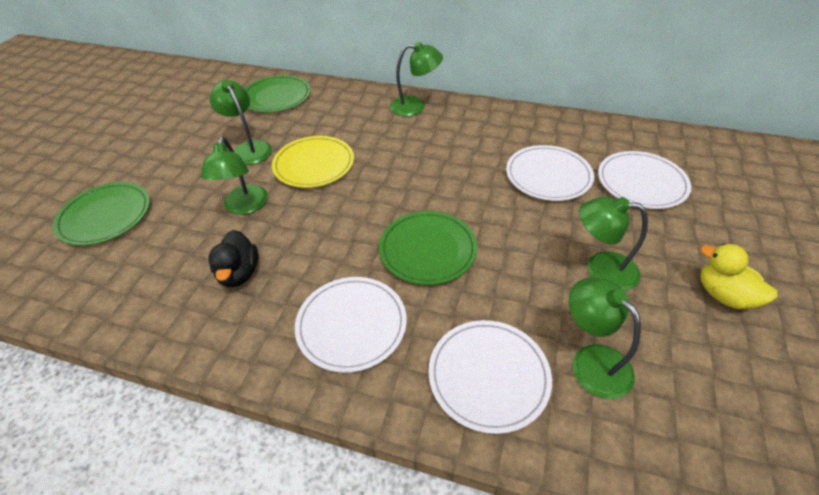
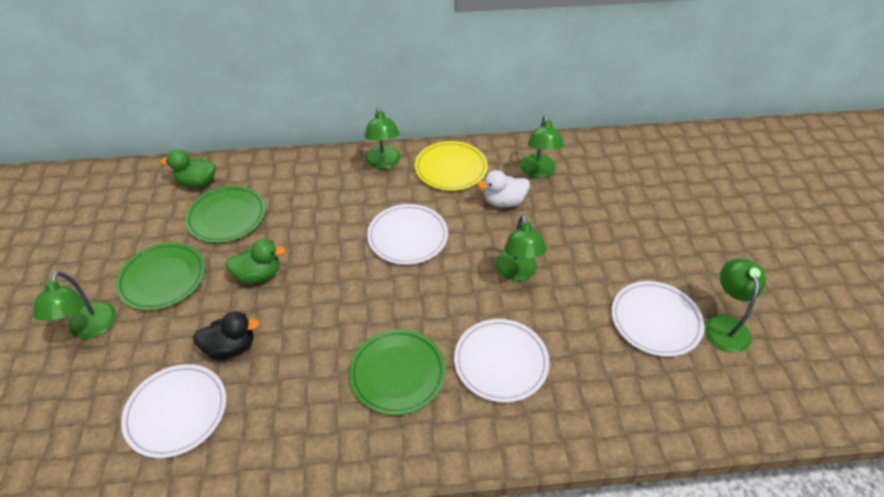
green duck: none = 0 -> [160,149,216,188] [225,239,286,284] = 2
white duck: none = 0 -> [477,170,530,208] = 1
yellow duck: [700,243,778,309] = 1 -> none = 0

